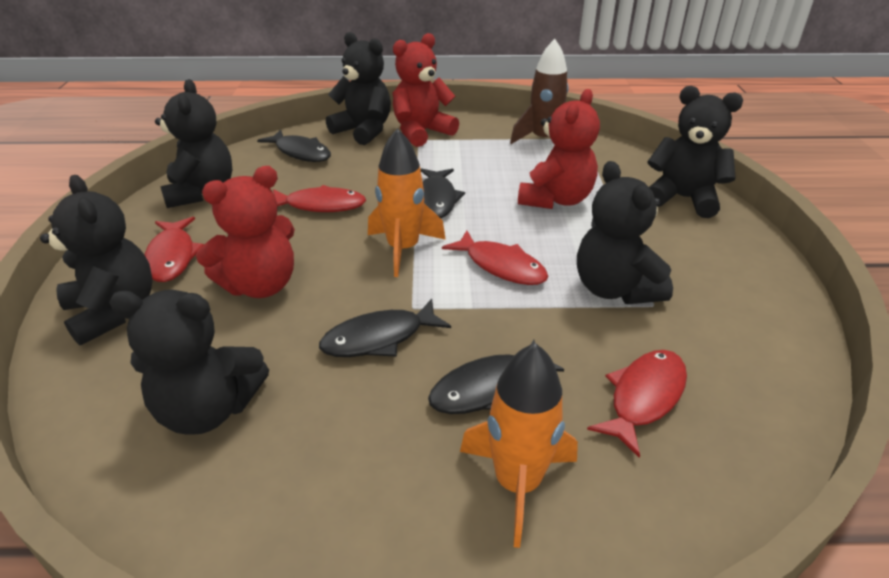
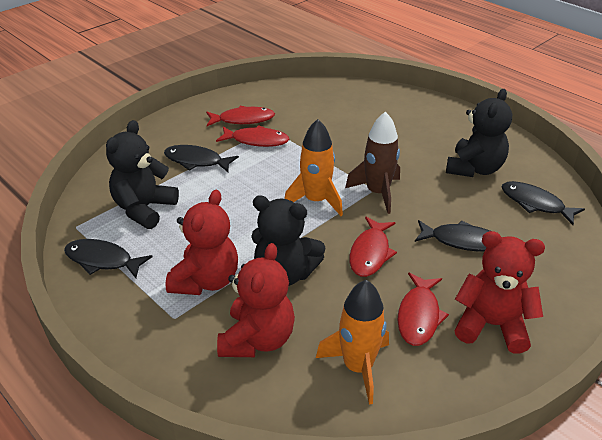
black teddy bear: [40,175,153,346] [109,290,269,435] [155,79,232,208] [326,32,391,145] [577,161,673,304] [648,86,743,218] = 6 -> [106,120,179,229] [251,195,325,286] [446,89,512,177] = 3

